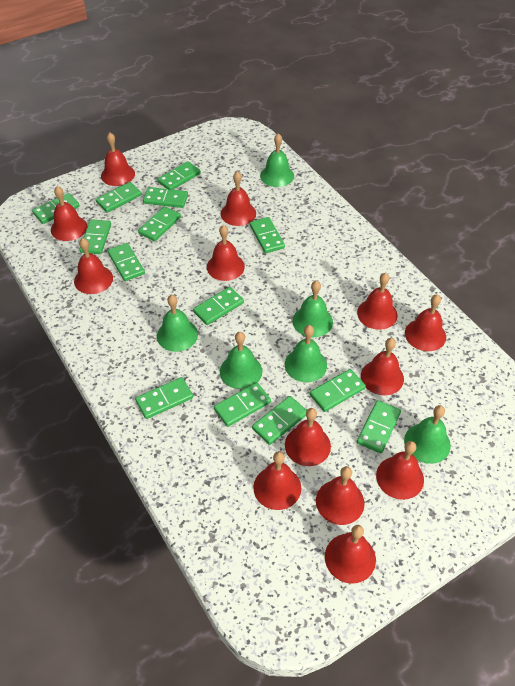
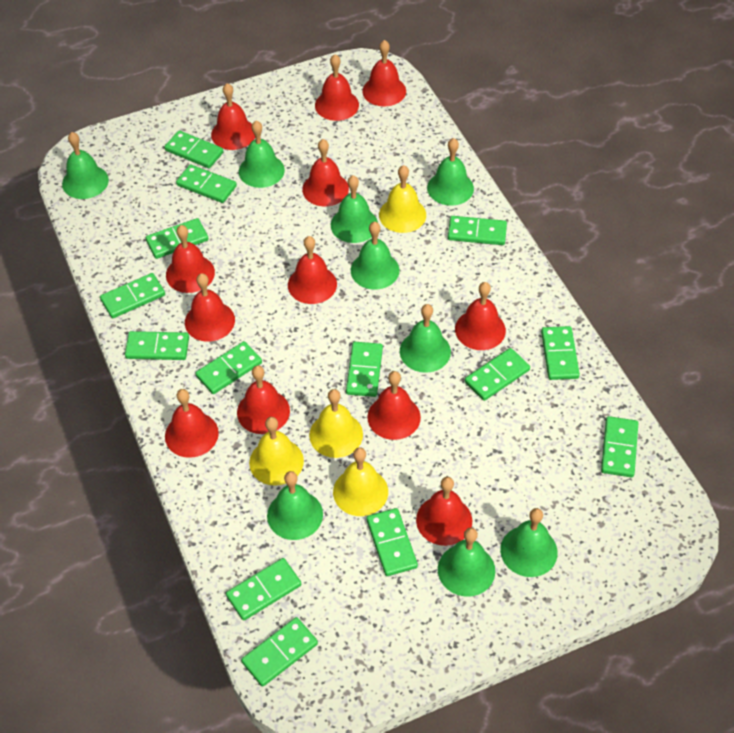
green bell: [157,295,198,352] [220,332,262,389] [260,133,294,187] [285,325,327,382] [292,281,333,337] [404,405,451,464] = 6 -> [62,132,109,199] [239,121,285,188] [267,471,323,540] [331,175,378,243] [351,222,399,290] [400,304,451,373] [427,138,474,206] [438,528,495,597] [500,508,558,577] = 9
red bell: [51,186,87,241] [74,238,113,294] [101,133,135,186] [207,225,245,281] [221,171,256,226] [253,451,301,510] [285,408,331,466] [316,466,365,525] [325,525,376,584] [357,273,398,330] [361,338,404,395] [376,441,424,500] [405,294,446,351] = 13 -> [165,389,219,458] [166,225,215,293] [185,273,235,342] [211,83,255,150] [237,366,290,434] [288,236,337,304] [302,139,349,206] [315,54,359,121] [362,40,406,107] [367,371,421,440] [416,477,472,546] [455,282,506,350] = 12
yellow bell: none = 0 -> [249,417,304,486] [309,389,363,458] [333,447,388,516] [379,165,426,233] = 4

